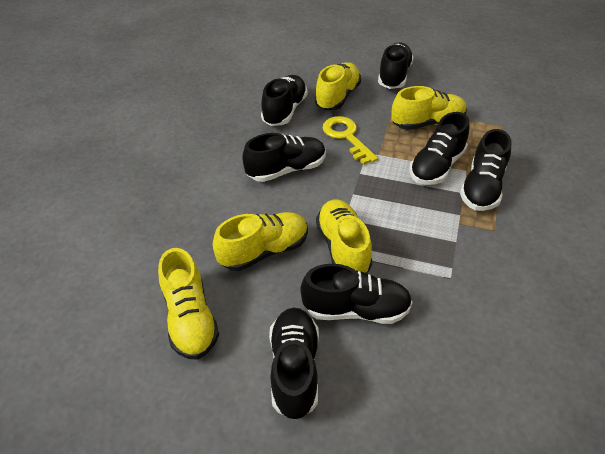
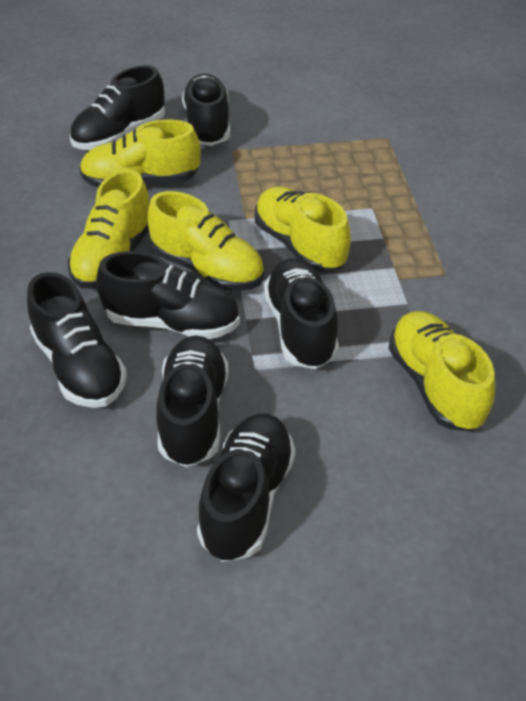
yellow key: [323,116,378,165] = 1 -> none = 0

